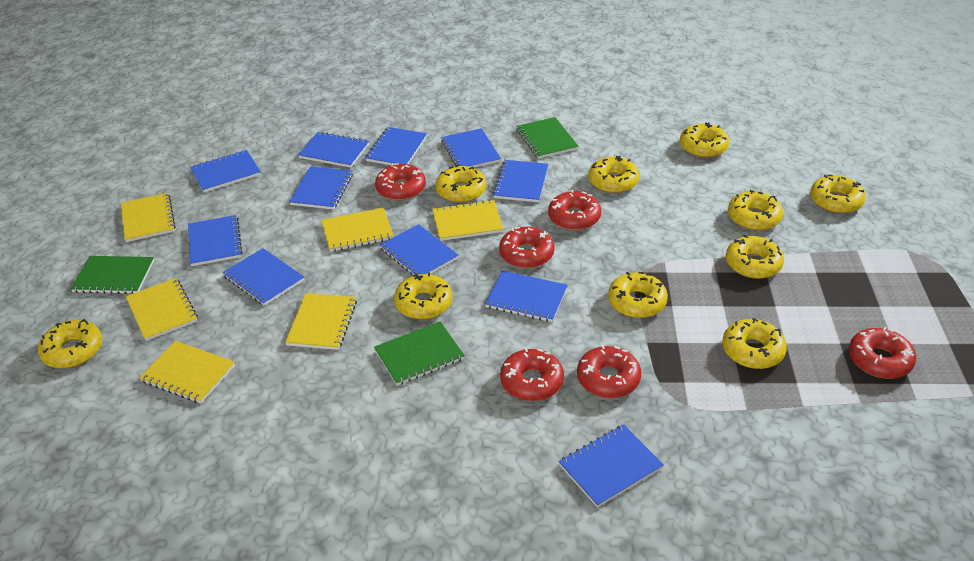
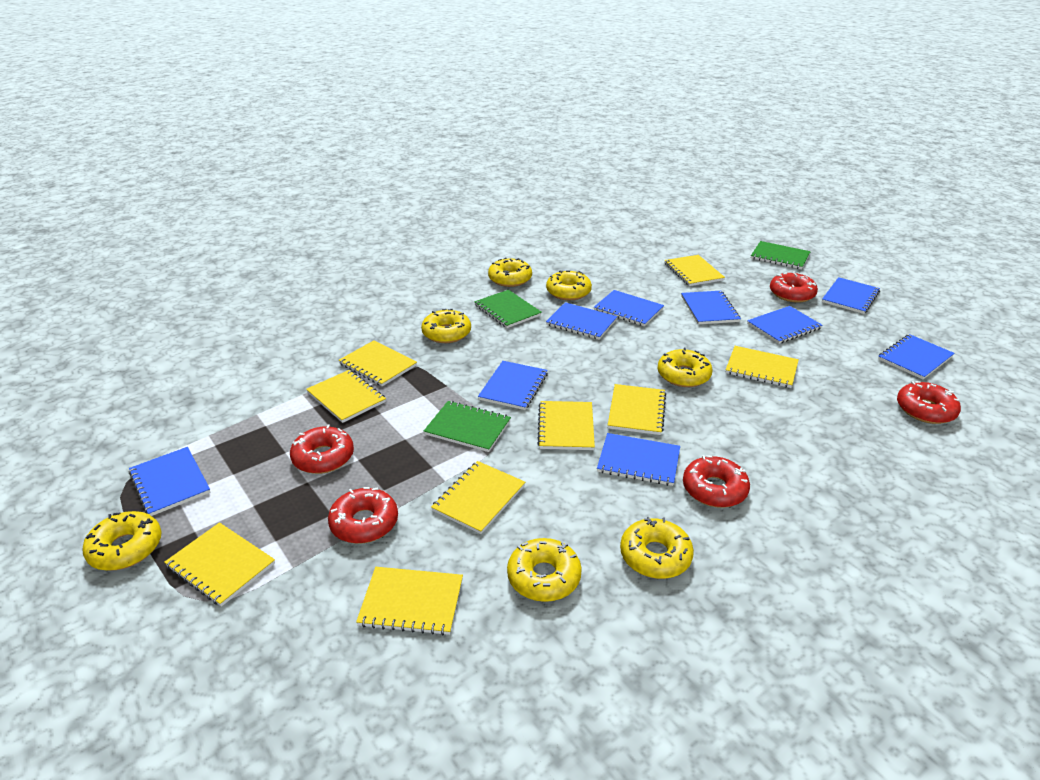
blue notebook: [188,215,242,266] [190,150,261,192] [222,248,304,306] [289,166,353,210] [298,132,369,168] [365,127,427,165] [380,224,459,275] [441,128,501,168] [485,271,568,322] [493,160,549,202] [558,424,664,507] = 11 -> [129,447,210,516] [478,361,548,410] [546,302,617,340] [594,290,664,327] [597,433,680,486] [681,291,741,324] [747,306,823,344] [822,277,880,314] [878,334,955,379] = 9
red donut: [375,163,426,200] [499,227,555,268] [500,348,564,401] [548,190,601,230] [577,345,641,398] [849,327,916,379] = 6 -> [290,425,354,474] [328,487,398,544] [683,455,750,508] [770,272,818,303] [897,381,961,424] = 5
yellow donut: [38,319,102,368] [394,273,453,319] [435,165,486,203] [588,156,639,193] [608,272,668,318] [680,122,729,158] [722,318,787,369] [726,235,784,279] [728,190,783,231] [810,175,866,214] = 10 -> [82,511,162,571] [421,309,471,343] [488,257,532,287] [507,538,582,602] [546,270,592,300] [620,517,694,579] [657,348,712,387] = 7
yellow notebook: [121,193,176,242] [126,278,198,341] [139,341,235,403] [285,293,357,350] [321,208,394,252] [432,200,503,241] = 6 -> [164,522,275,607] [306,370,386,423] [339,340,417,386] [356,567,463,636] [431,461,525,534] [538,401,595,450] [608,384,666,435] [664,255,725,286] [725,346,799,388] = 9

